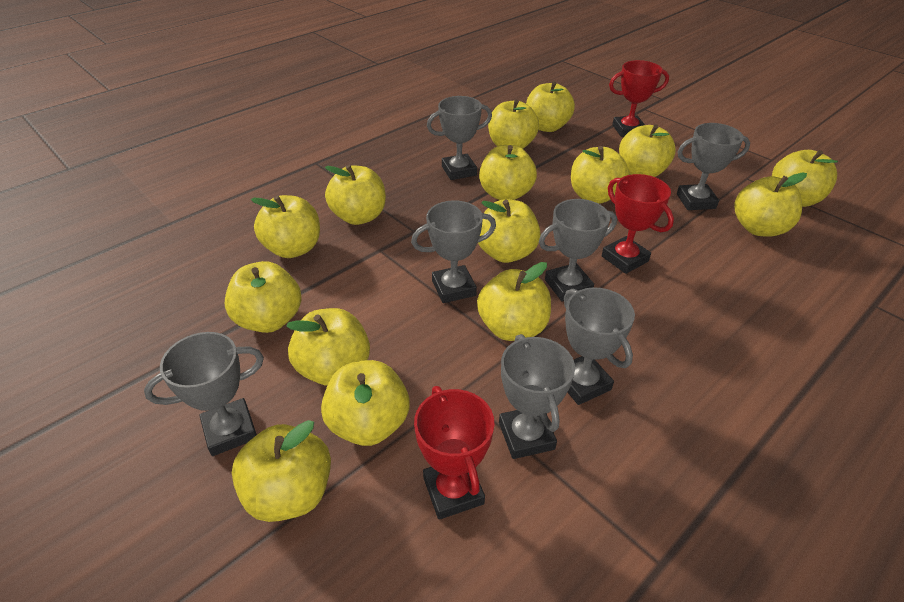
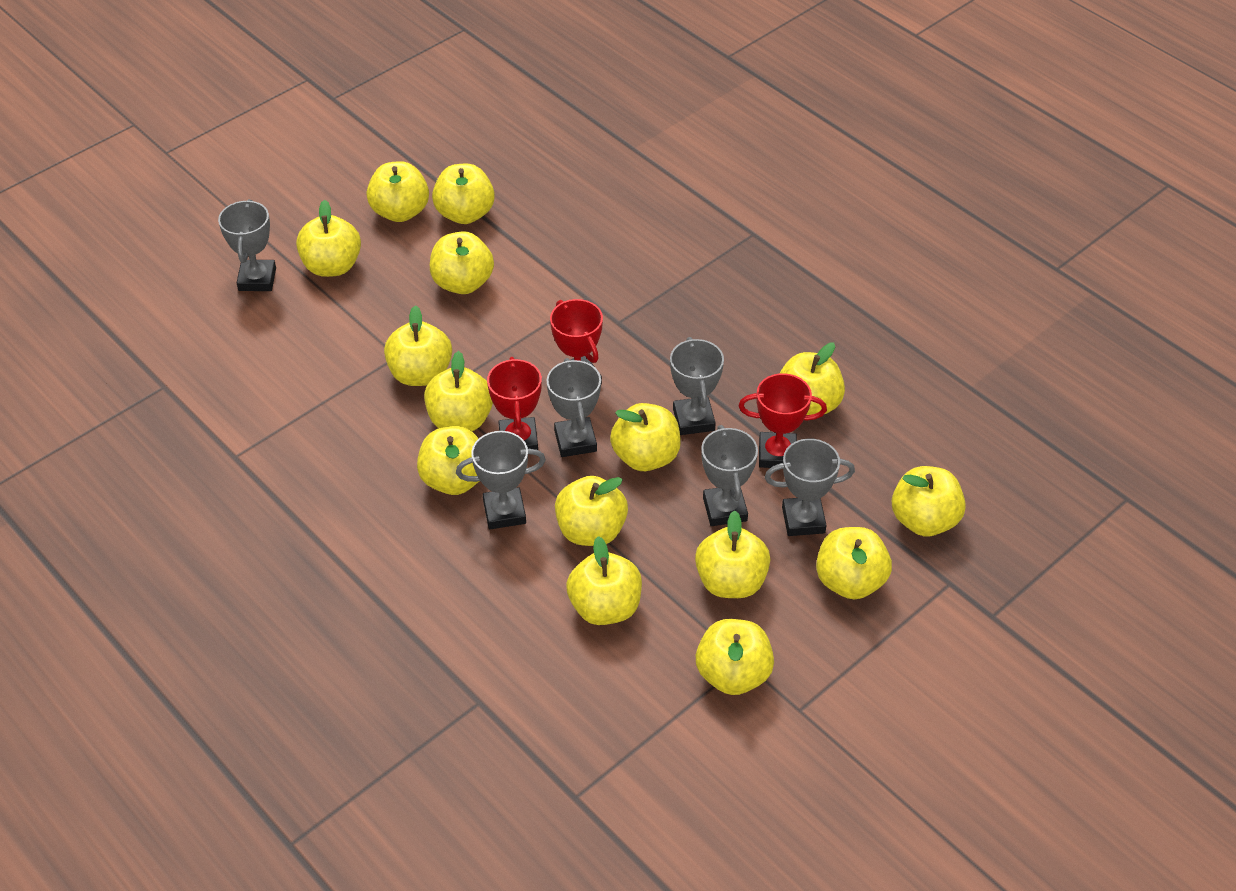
grey trophy: [144,332,264,456] [411,200,496,303] [427,96,492,180] [499,334,575,459] [539,199,617,302] [564,287,635,405] [677,123,750,210] = 7 -> [218,199,276,291] [456,431,546,529] [547,358,601,457] [670,337,724,435] [701,425,758,526] [765,439,855,536] = 6

